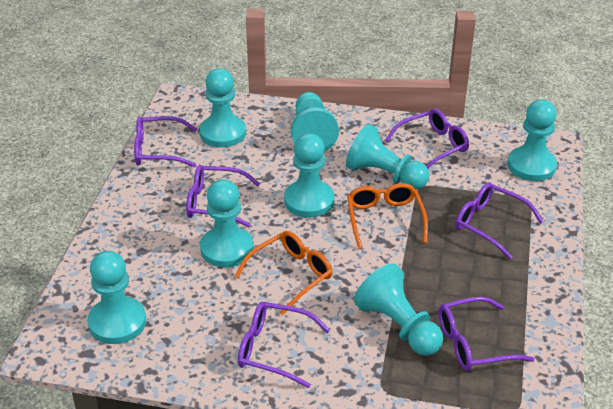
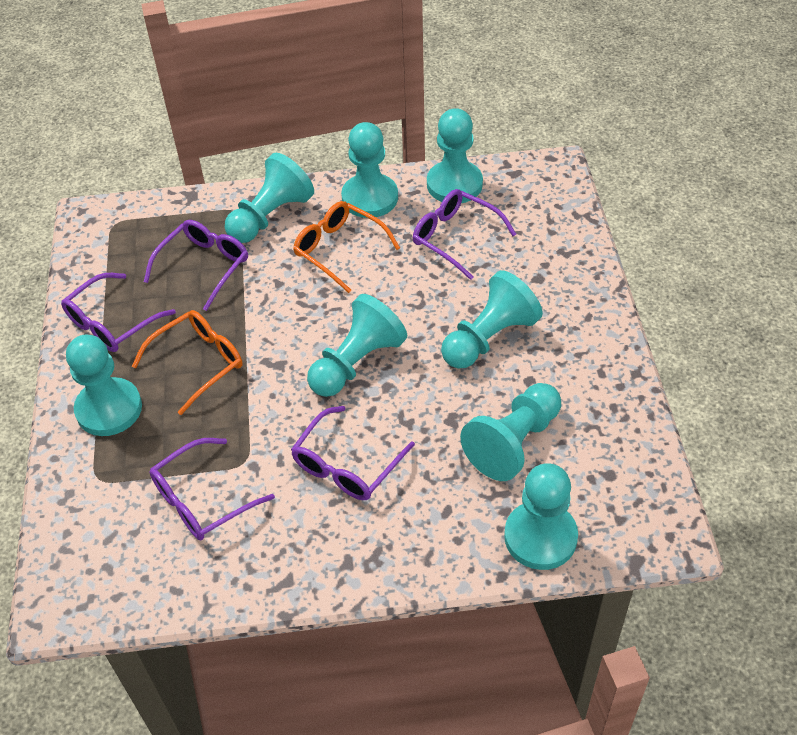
purple glasses: [134,116,197,167] [186,165,260,227] [238,302,330,388] [385,109,469,169] [439,296,535,371] [455,183,544,259] = 6 -> [61,273,176,352] [144,220,248,311] [149,438,275,540] [291,406,415,500] [413,189,516,280] = 5

